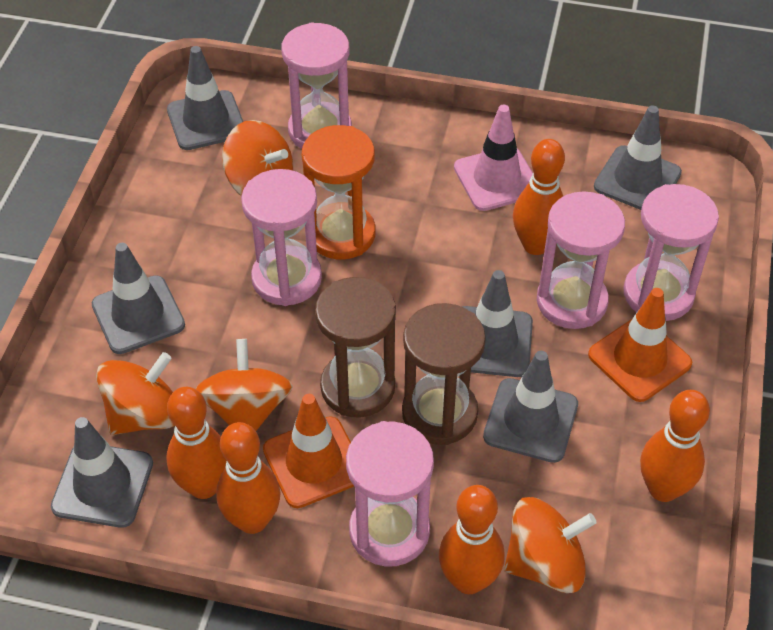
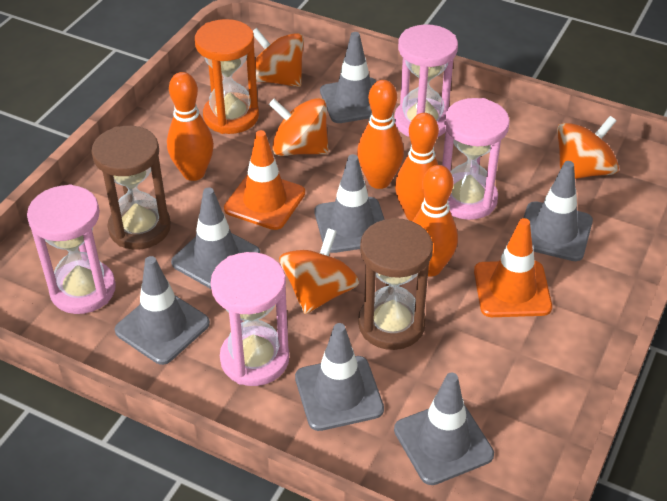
grey traffic cone: [51,417,153,528] [92,243,185,354] [167,46,243,150] [462,270,533,377] [483,351,578,463] [594,105,682,210] = 6 -> [115,256,210,365] [171,187,260,289] [295,323,384,431] [315,154,385,253] [320,32,377,123] [394,373,494,485] [523,161,593,261] = 7
orange bowling pin: [166,387,227,499] [216,422,280,534] [439,485,505,594] [513,139,565,255] [640,390,710,502] = 5 -> [167,72,214,181] [357,80,404,189] [395,113,439,221] [413,165,458,276] = 4
pink hourglass: [241,169,322,306] [281,22,352,149] [346,421,434,567] [537,191,625,329] [624,184,719,321] = 5 -> [27,184,116,314] [211,252,289,386] [394,24,458,137] [442,98,510,220] = 4
pink traffic cone: [454,105,533,211] = 1 -> none = 0

